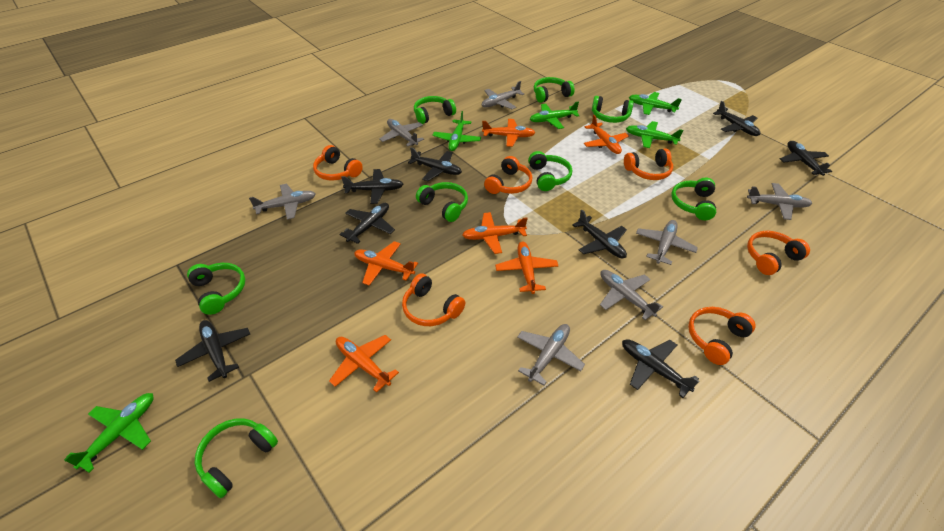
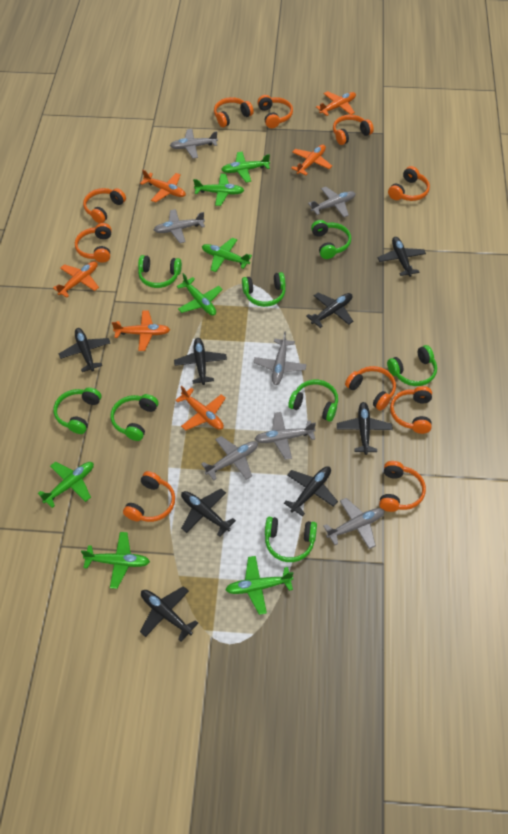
green plane: [64,393,153,473] [433,111,481,151] [530,102,580,129] [626,121,683,148] [629,92,682,115] = 5 -> [38,462,94,508] [81,532,150,589] [177,273,223,316] [193,174,244,206] [202,238,252,272] [221,152,270,182] [225,556,293,615] = 7
orange headphones: [313,145,363,181] [402,273,465,326] [484,156,532,194] [624,148,673,180] [688,307,756,365] [747,231,810,275] = 6 -> [75,223,112,263] [83,188,126,224] [123,471,175,522] [214,97,254,127] [257,95,293,128] [333,115,374,145] [345,366,396,411] [379,461,426,512] [388,166,430,201] [390,386,432,434] = 10

